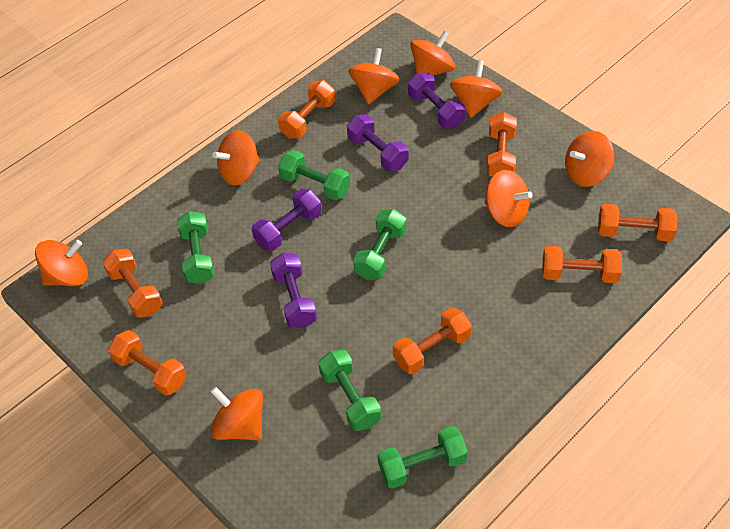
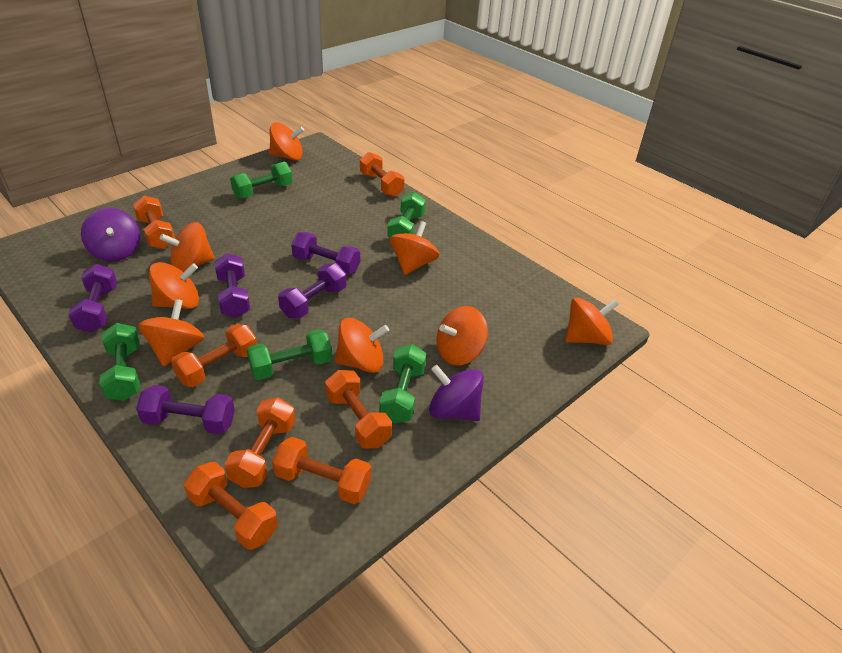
purple dumbbell: [252,189,322,251] [270,253,317,328] [347,114,409,171] [408,72,465,128] = 4 -> [68,264,117,333] [136,385,235,434] [214,253,250,318] [278,263,346,318] [291,232,360,275] = 5
purple spinning top: none = 0 -> [81,208,140,261] [429,365,484,421] = 2

